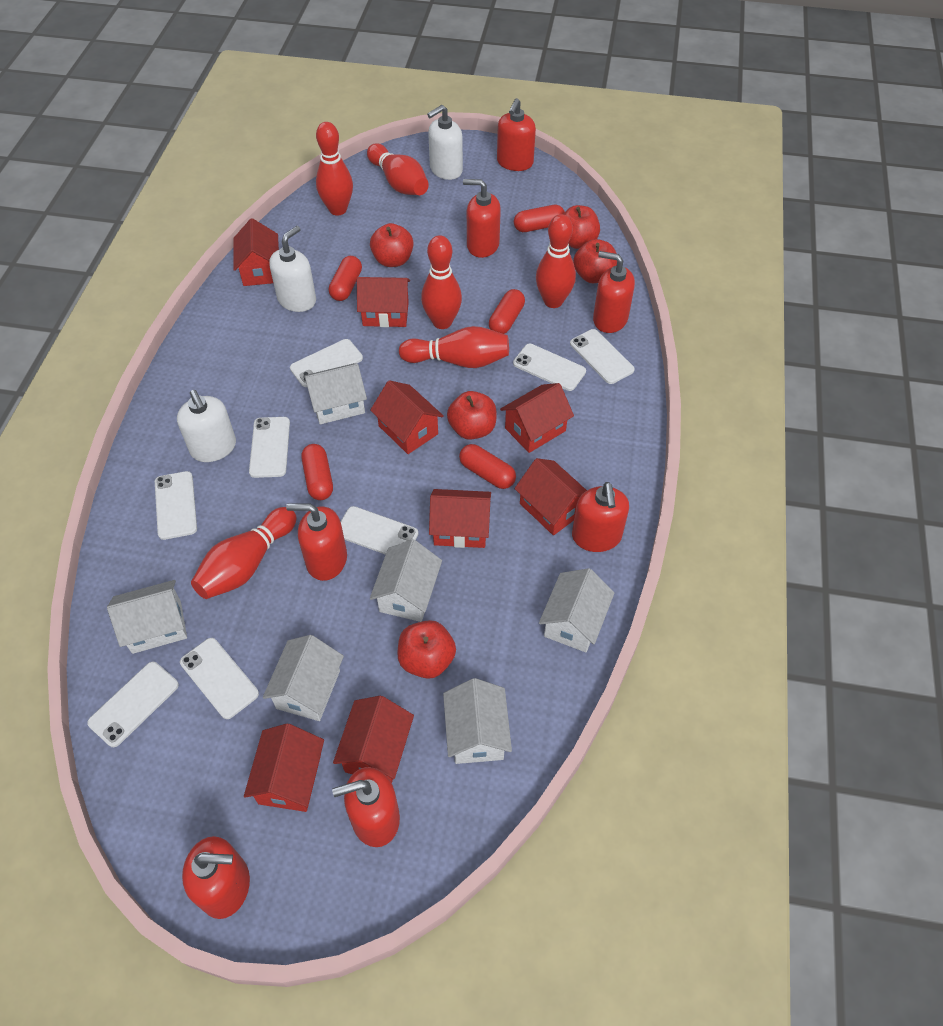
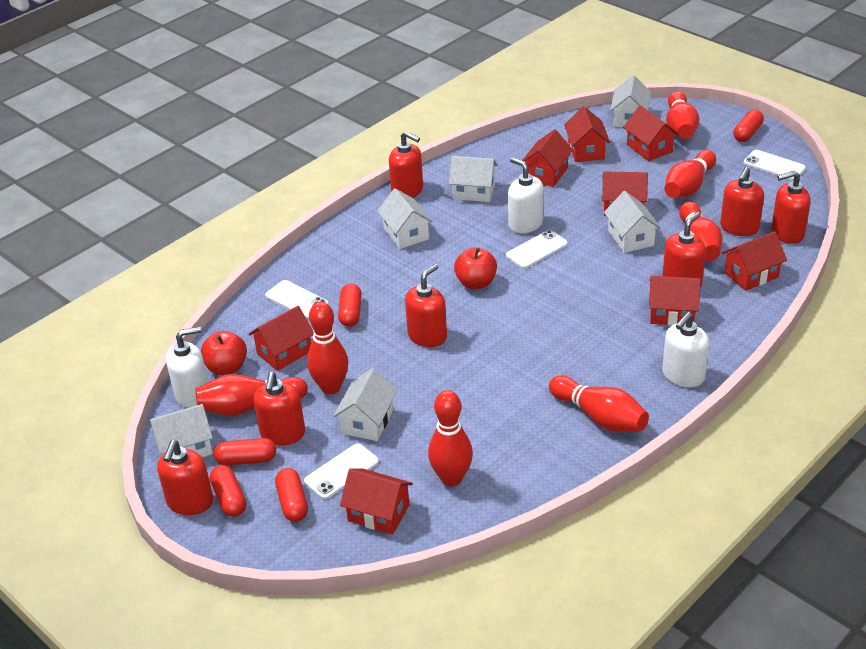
red apple: [370,223,414,267] [397,620,456,679] [447,391,497,440] [564,205,600,249] [573,239,617,283] = 5 -> [201,331,247,375] [454,247,497,289] = 2
red bowling pin: [191,507,297,599] [316,122,353,216] [367,143,429,195] [399,326,509,368] [421,235,462,329] [536,214,576,308] = 6 -> [196,374,308,416] [307,302,348,394] [428,390,473,486] [549,375,649,432] [665,150,716,198] [666,91,699,139] [679,201,723,261] = 7
white phone: [87,662,179,747] [155,471,197,540] [180,638,259,719] [249,417,290,478] [290,339,363,387] [340,506,418,555] [513,344,586,391] [570,329,635,384] = 8 -> [265,280,328,319] [304,443,379,499] [506,230,568,269] [743,150,806,180] = 4

